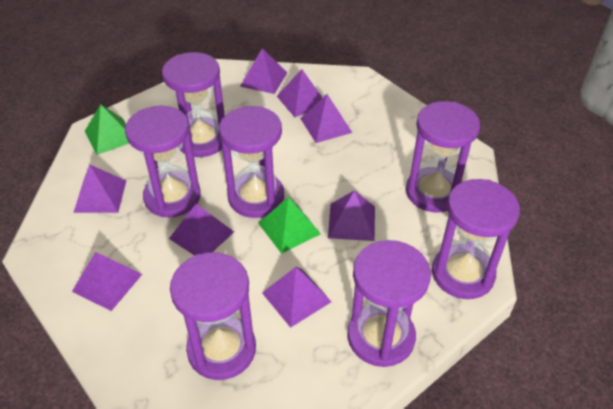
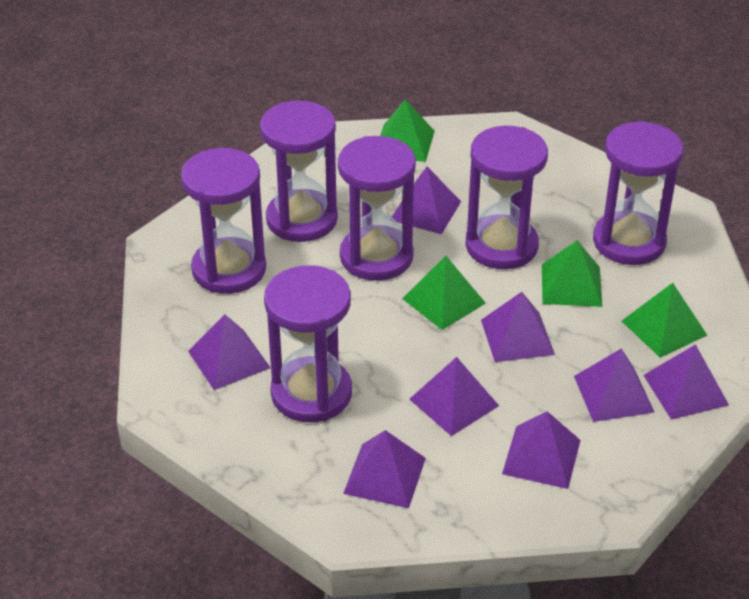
green pyramid: [85,104,129,155] [258,197,321,254] = 2 -> [380,99,435,162] [402,256,486,330] [542,240,602,307] [622,283,707,357] = 4
purple hourglass: [125,106,201,217] [162,52,225,157] [170,252,256,380] [219,106,284,218] [347,240,431,367] [406,101,480,212] [432,179,520,299] = 7 -> [181,148,266,294] [260,101,338,242] [264,265,352,422] [338,136,416,281] [465,126,548,269] [593,121,683,265] = 6

